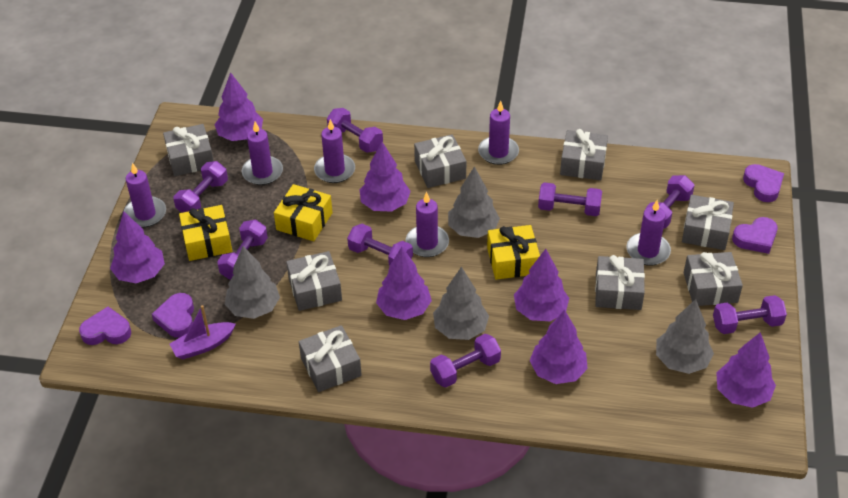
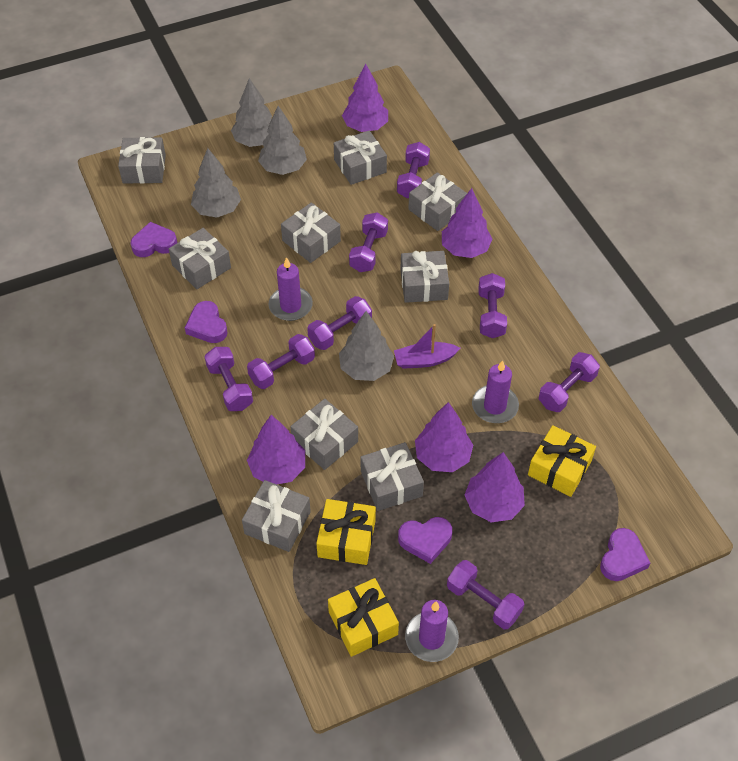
grey gift: [163,124,214,176] [286,251,342,311] [299,325,362,392] [414,134,466,188] [560,129,608,180] [595,255,645,310] [682,195,734,250] [684,252,743,306] = 8 -> [118,137,166,184] [169,228,231,289] [242,480,311,552] [281,202,341,263] [290,399,358,470] [334,131,387,185] [361,442,424,511] [400,251,449,303] [408,172,467,231] = 9
purple candle: [124,163,166,228] [242,122,283,185] [314,119,355,183] [405,192,449,257] [478,101,519,165] [626,200,671,266] = 6 -> [269,257,313,321] [405,600,459,662] [472,360,519,423] = 3
purple tree: [110,211,165,283] [214,72,263,141] [359,142,411,212] [376,247,432,320] [514,249,569,321] [530,310,588,384] [716,332,776,408] = 7 -> [247,415,305,485] [342,63,388,132] [415,402,473,472] [442,188,492,258] [465,452,525,522] = 5

